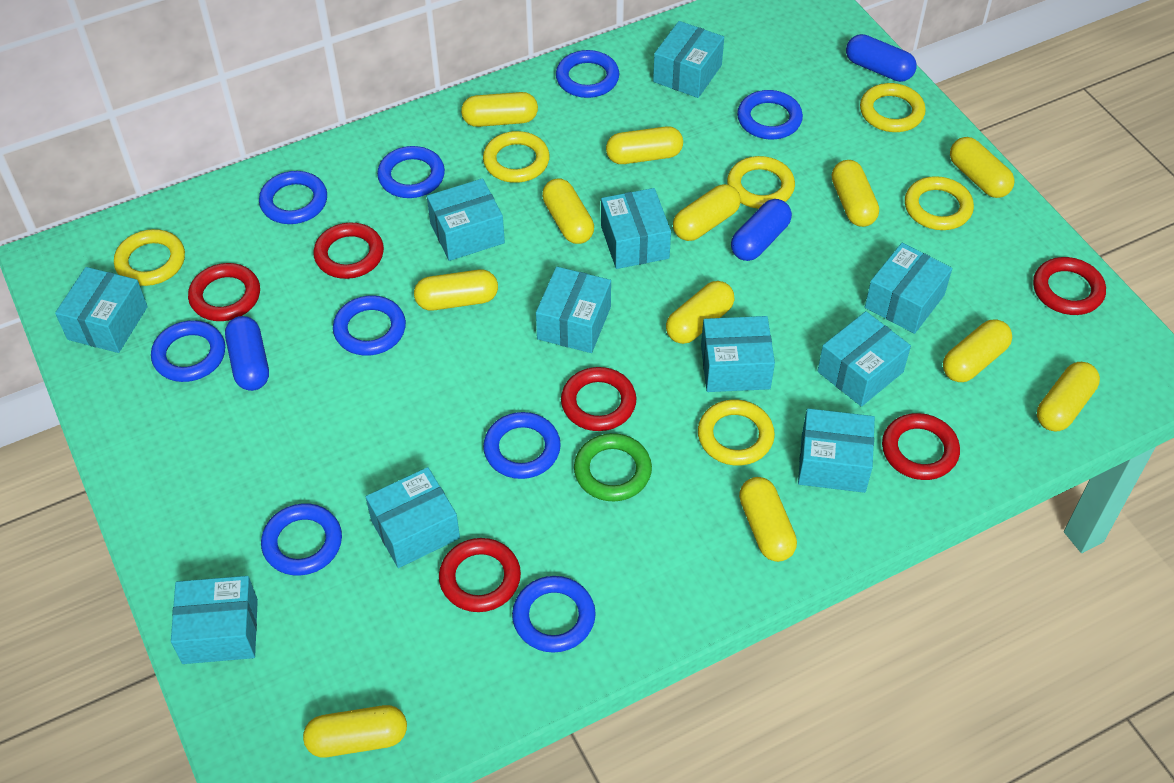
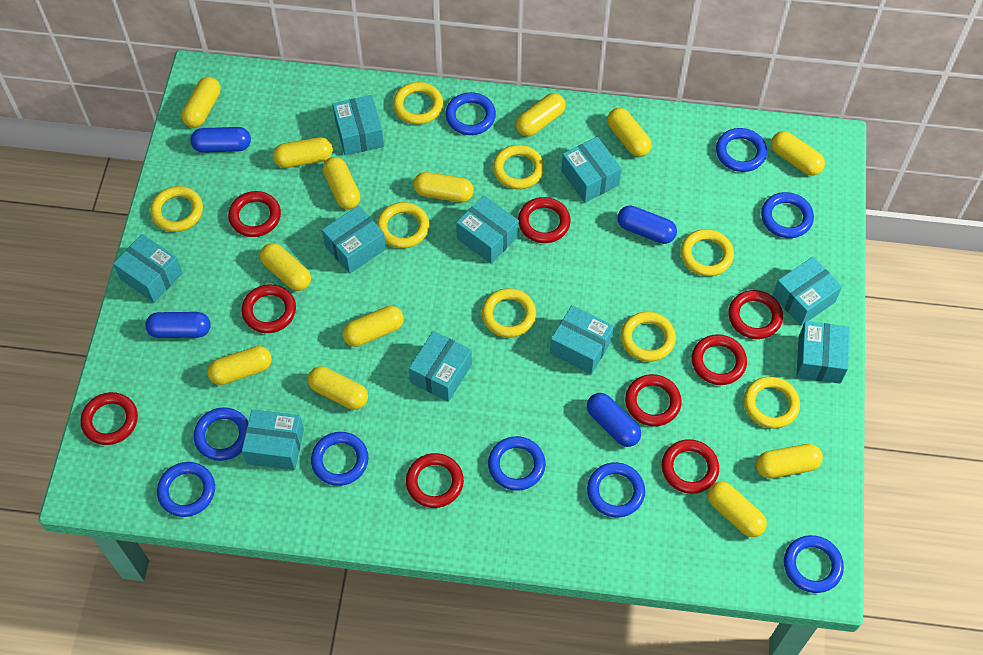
blue capsule: [225,316,269,391] [731,199,792,261] [846,34,916,82] = 3 -> [145,312,211,338] [190,127,251,153] [587,393,641,447] [617,205,677,244] = 4
green ring: [574,433,652,501] = 1 -> none = 0
red ring: [188,263,260,321] [313,223,384,279] [439,538,521,612] [561,367,636,431] [882,413,960,480] [1033,257,1106,315] = 6 -> [81,392,138,445] [228,191,281,237] [241,284,296,333] [406,453,464,508] [518,197,571,243] [625,374,682,426] [662,439,719,494] [691,334,747,385] [728,290,783,339] = 9
turquoise box: [55,267,148,353] [171,576,258,664] [366,467,460,568] [427,178,505,261] [536,267,611,353] [601,188,671,269] [653,21,724,98] [701,316,775,392] [798,408,875,493] [818,311,911,407] [865,243,952,334] = 11 -> [113,234,183,303] [242,409,304,470] [322,205,386,274] [333,95,384,156] [409,331,472,402] [456,196,519,264] [550,305,614,374] [561,137,622,203] [772,257,842,326] [796,321,850,384] = 10
yellow capsule: [303,705,407,757] [414,270,498,311] [461,92,538,127] [542,178,594,244] [606,126,683,164] [666,281,734,344] [673,184,740,241] [739,477,797,562] [832,160,879,227] [943,319,1012,382] [950,137,1015,198] [1037,362,1100,431] = 12 -> [181,77,221,128] [207,346,272,385] [260,243,311,291] [273,137,333,168] [308,366,368,410] [323,157,360,209] [342,306,404,347] [413,172,474,202] [516,93,565,137] [607,108,652,157] [708,482,767,537] [756,444,823,478] [771,131,825,176] = 13
yellow ring: [114,229,185,286] [483,131,550,183] [698,400,775,466] [727,156,795,209] [860,83,926,132] [905,176,974,230] = 6 -> [150,186,203,232] [377,202,429,249] [393,82,443,125] [482,288,536,338] [493,145,544,189] [621,312,676,362] [681,229,734,276] [744,376,800,429] = 8

